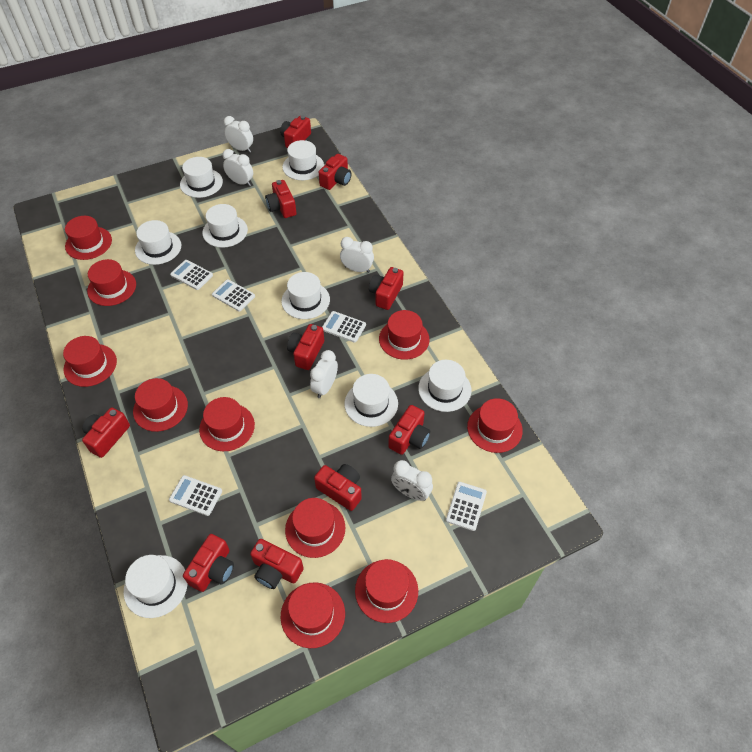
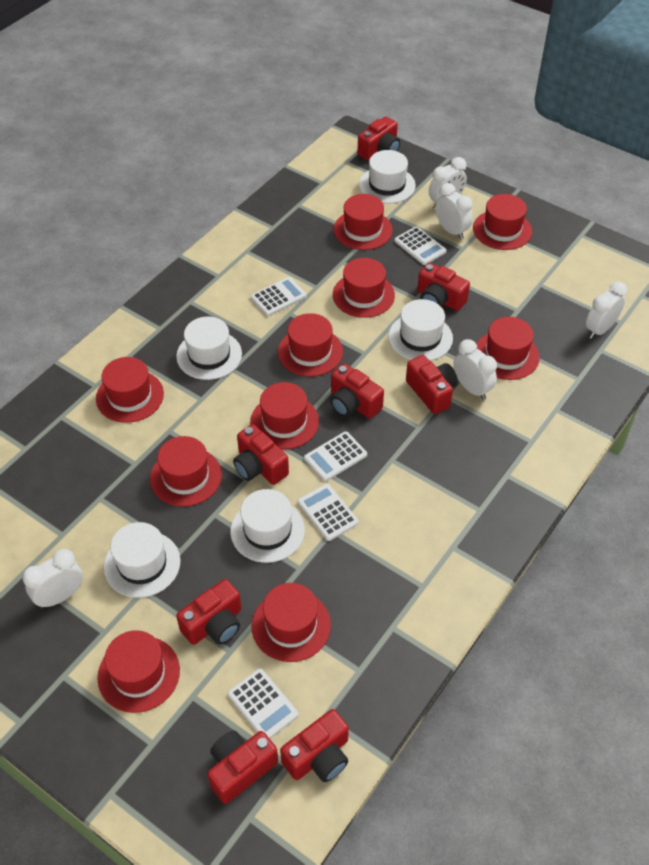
red camera: [82,407,130,458] [183,534,234,592] [250,539,304,589] [265,180,297,218] [280,116,311,148] [287,324,324,370] [314,464,362,511] [319,154,352,190] [369,267,404,310] [388,405,430,455] = 10 -> [176,579,242,645] [207,731,278,804] [233,424,289,485] [280,709,349,782] [330,363,384,419] [357,117,400,161] [406,355,458,414] [417,263,470,311] = 8
white hat: [124,555,188,618] [135,220,181,265] [180,157,223,198] [202,204,248,248] [281,272,330,319] [282,140,324,180] [344,374,398,427] [418,360,471,412] = 8 -> [104,522,180,598] [176,317,242,380] [230,489,305,563] [359,150,416,204] [388,299,453,361] = 5

